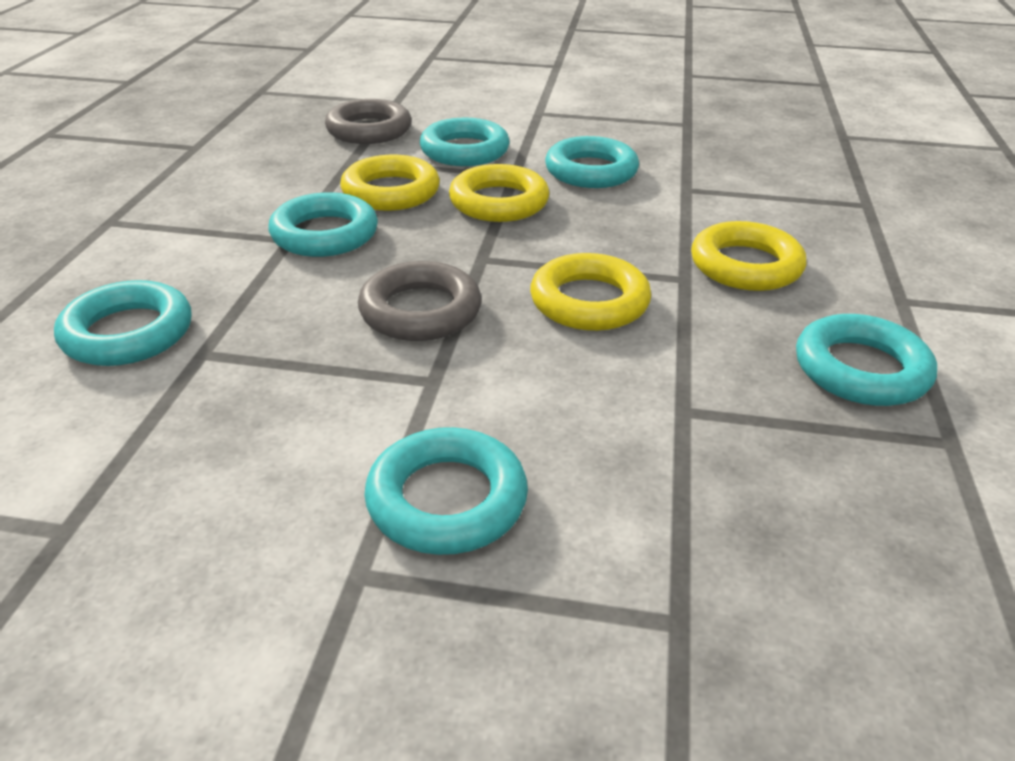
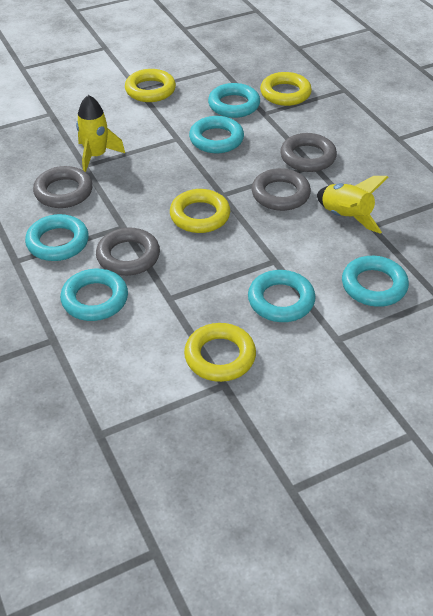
grey ring: [325,99,412,144] [358,261,482,341] = 2 -> [33,166,93,208] [96,228,160,276] [252,168,311,211] [280,133,337,172] = 4
yellow rocket: none = 0 -> [76,95,125,172] [317,176,388,234] = 2

